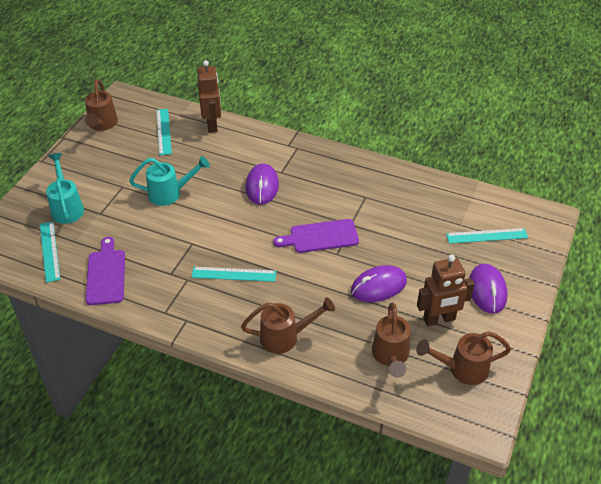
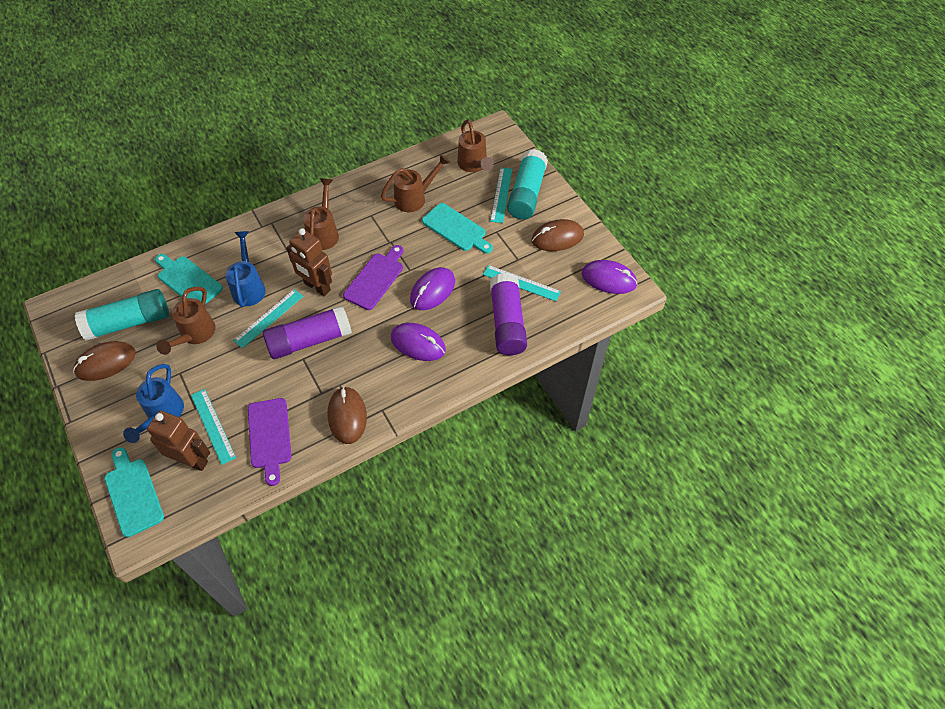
blue watering can: none = 0 -> [123,364,184,443] [225,231,266,307] = 2
brown mouse: none = 0 -> [73,341,136,381] [328,386,367,444] [531,219,584,251] = 3
purple glue stick: none = 0 -> [263,305,352,359] [490,273,527,355] = 2
turquoise cutting board: none = 0 -> [105,447,164,537] [155,254,223,304] [422,203,493,254] = 3
turquoise glue stick: none = 0 -> [75,289,169,341] [507,149,548,219] = 2
turquoise watering can: [46,153,84,224] [129,156,210,206] = 2 -> none = 0

